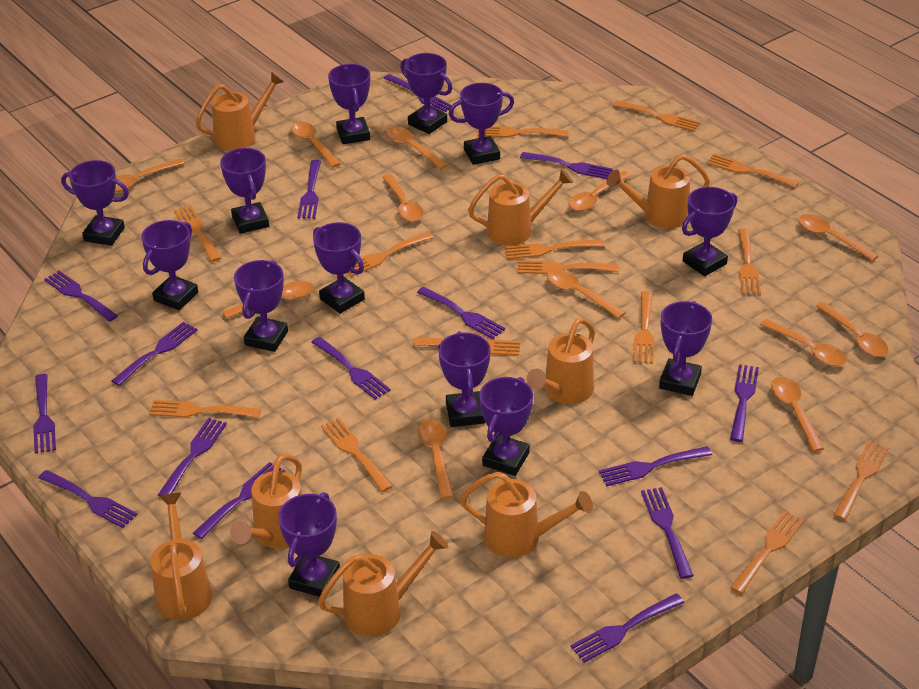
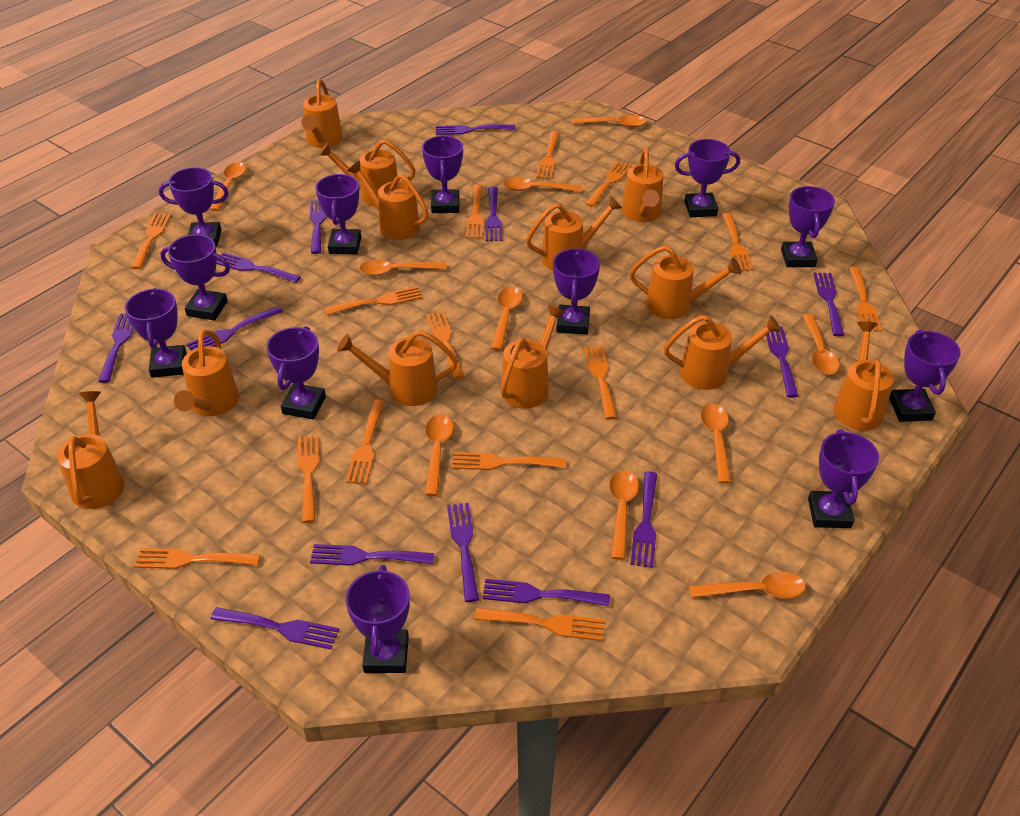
orange spoon: [115,158,185,192] [223,281,314,319] [291,121,341,168] [382,174,424,222] [386,127,448,169] [417,419,454,499] [547,269,625,319] [569,171,631,211] [760,319,847,366] [771,377,824,452] [798,214,879,261] [816,302,889,357] = 12 -> [210,162,246,211] [359,260,446,276] [425,415,453,496] [491,287,522,350] [503,177,582,192] [573,115,646,127] [609,471,639,560] [689,572,806,598] [701,404,731,484] [802,314,840,375] = 10
orange watering can: [150,493,212,620] [196,72,284,151] [230,454,302,549] [318,531,448,636] [460,472,593,558] [468,169,573,246] [527,318,595,404] [607,154,710,229] = 8 -> [57,391,125,509] [174,329,239,416] [301,79,343,148] [319,140,416,206] [337,330,458,406] [347,161,428,240] [500,305,565,409] [526,196,622,270] [622,148,663,222] [629,245,741,319] [664,315,781,390] [833,321,894,431] = 12
purple fork: [33,374,56,454] [39,470,137,528] [44,271,118,322] [111,322,198,386] [158,418,227,496] [193,462,285,539] [297,160,321,219] [311,337,391,399] [384,74,452,112] [417,287,505,339] [520,152,613,179] [570,593,684,663] [599,446,712,486] [641,487,694,579] [730,364,759,442] = 15 -> [98,314,134,383] [186,306,283,351] [211,607,339,649] [217,252,301,283] [310,200,326,254] [310,544,434,566] [436,124,516,135] [447,503,479,602] [482,579,610,606] [485,187,502,241] [631,471,657,568] [766,326,798,398] [814,273,844,336] = 13
purple trophy: [61,160,129,246] [141,220,198,310] [220,148,269,234] [234,260,288,352] [278,492,340,597] [313,222,365,314] [328,64,370,144] [400,53,452,134] [438,331,490,427] [449,83,514,165] [479,377,533,476] [659,301,712,396] [682,187,737,276] = 13 -> [125,288,187,378] [159,167,229,247] [160,234,230,320] [266,326,326,420] [315,174,361,254] [346,565,410,673] [422,136,463,213] [553,248,600,335] [675,139,740,217] [781,186,835,267] [808,429,879,528] [889,330,961,422] = 12

